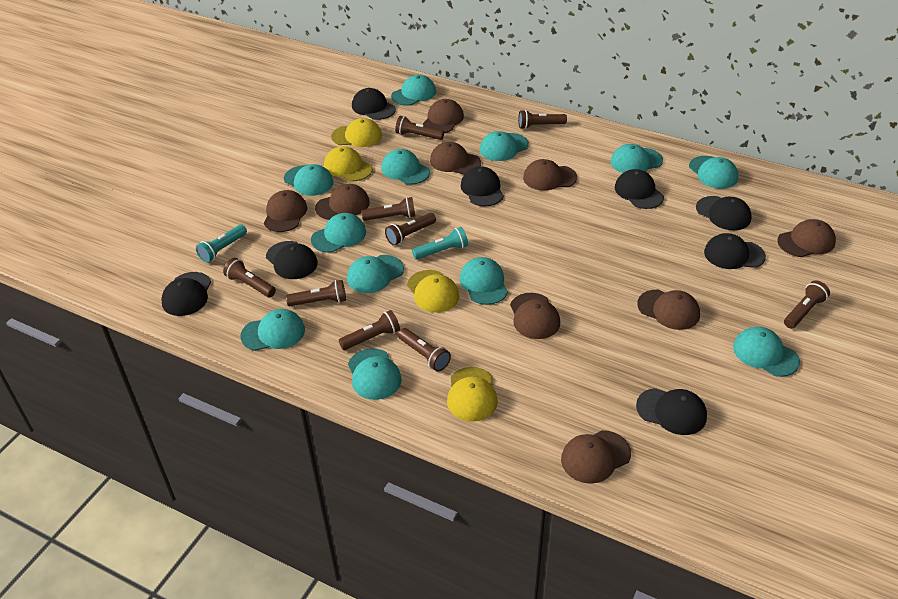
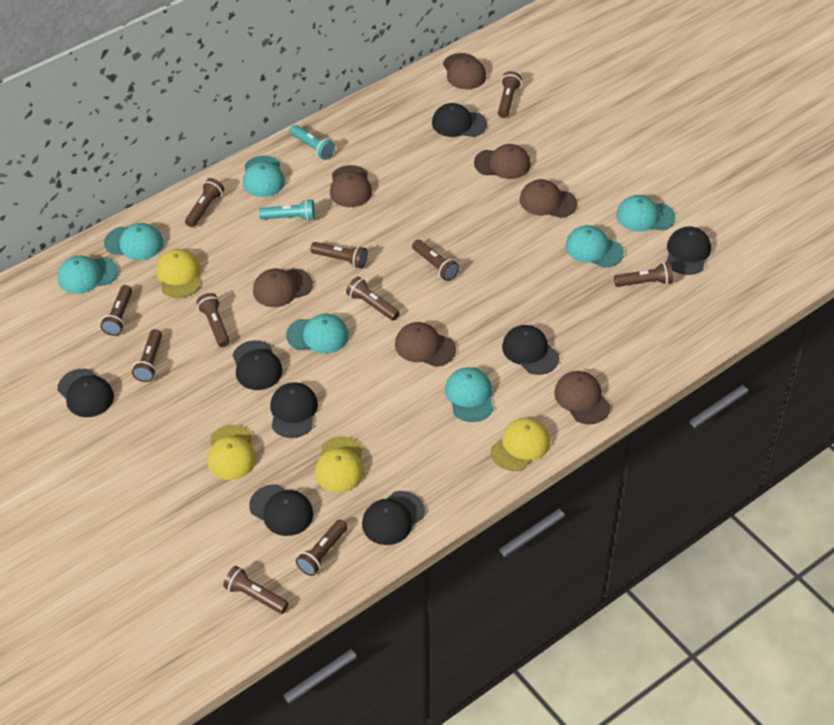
brown cap: [264,190,307,232] [315,184,370,220] [423,99,464,133] [430,142,481,175] [510,293,560,339] [523,159,577,191] [561,430,631,484] [637,290,700,330] [777,219,836,257] = 9 -> [253,268,313,307] [330,165,372,207] [395,322,456,367] [443,53,486,89] [474,144,531,179] [520,179,577,218] [554,371,611,424] = 7
brown flashlight: [223,258,276,297] [286,280,346,306] [339,310,400,350] [361,197,415,221] [385,213,436,246] [395,116,444,140] [398,328,451,372] [518,110,567,129] [784,281,830,329] = 9 -> [100,285,132,336] [132,329,162,382] [185,178,224,227] [196,293,230,347] [223,566,289,614] [296,520,348,576] [311,242,367,268] [346,277,400,321] [412,239,459,281] [498,71,522,118] [614,262,673,287] = 11
turquoise cap: [240,309,305,351] [284,164,334,196] [311,213,366,253] [347,255,404,293] [348,348,402,400] [381,149,430,185] [391,75,436,106] [460,257,508,305] [480,131,529,161] [611,144,663,173] [689,156,738,189] [733,327,800,377] = 12 -> [57,255,118,294] [104,223,163,260] [243,156,285,197] [286,314,349,354] [445,367,493,422] [565,225,624,268] [616,195,675,232] = 7

